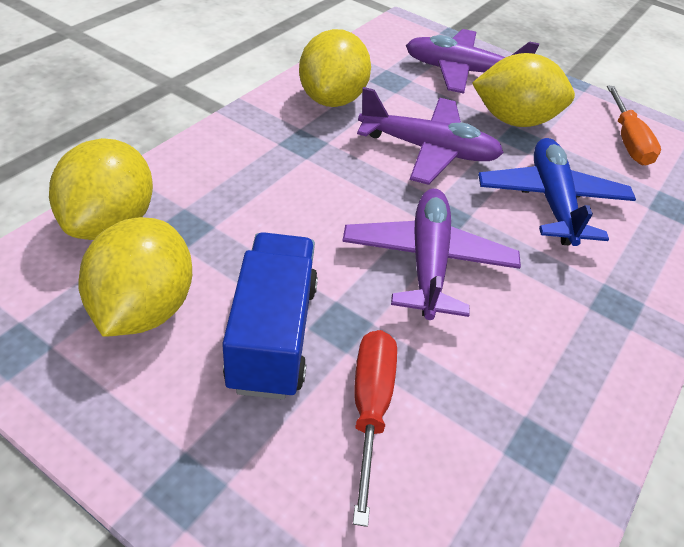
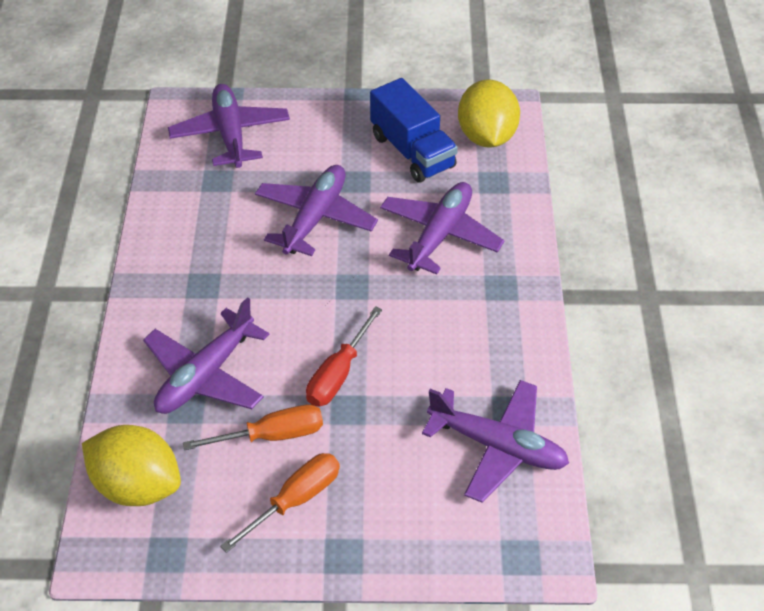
blue plane: [478,138,636,246] = 1 -> none = 0
orange screwdriver: [607,85,661,165] = 1 -> [183,405,323,450] [220,453,340,553] = 2
purple plane: [342,189,521,320] [357,87,504,185] [406,29,539,94] = 3 -> [143,297,269,414] [168,84,290,168] [255,165,378,256] [380,182,505,274] [422,380,569,503] = 5
yellow lemon: [49,138,153,240] [78,217,192,337] [299,29,371,107] [472,53,575,127] = 4 -> [82,425,181,506] [458,79,520,148] = 2

